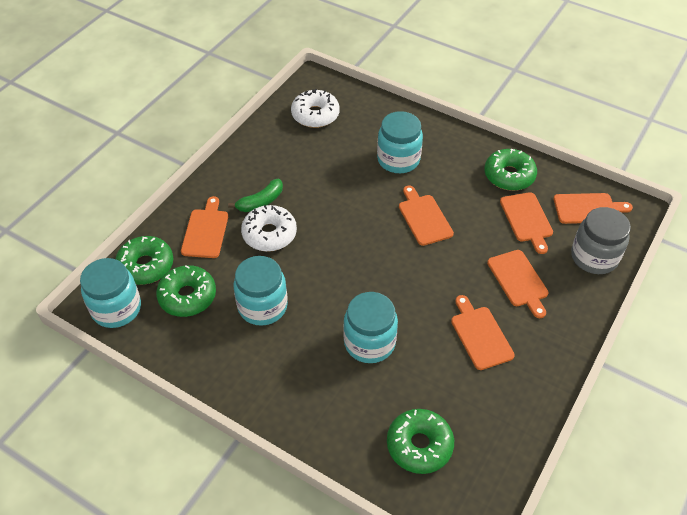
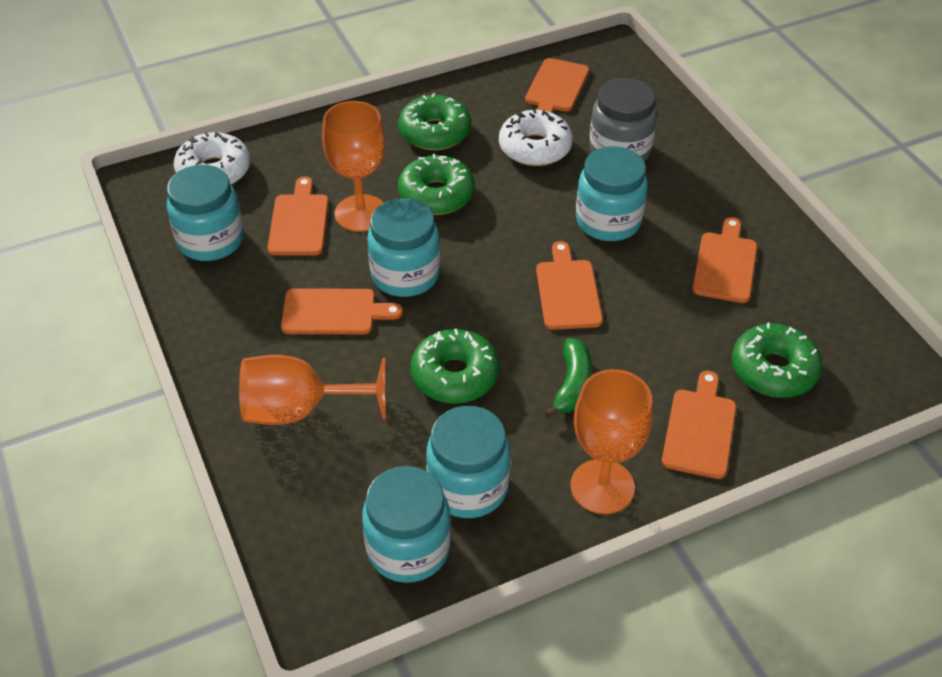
orange goblet: none = 0 -> [239,355,386,425] [322,101,386,232] [570,369,653,514] = 3
turquoise jar: [80,258,141,328] [234,256,288,326] [343,292,398,363] [377,111,423,173] = 4 -> [167,165,244,261] [362,466,451,583] [367,198,440,297] [426,406,511,518] [576,146,648,241] = 5

